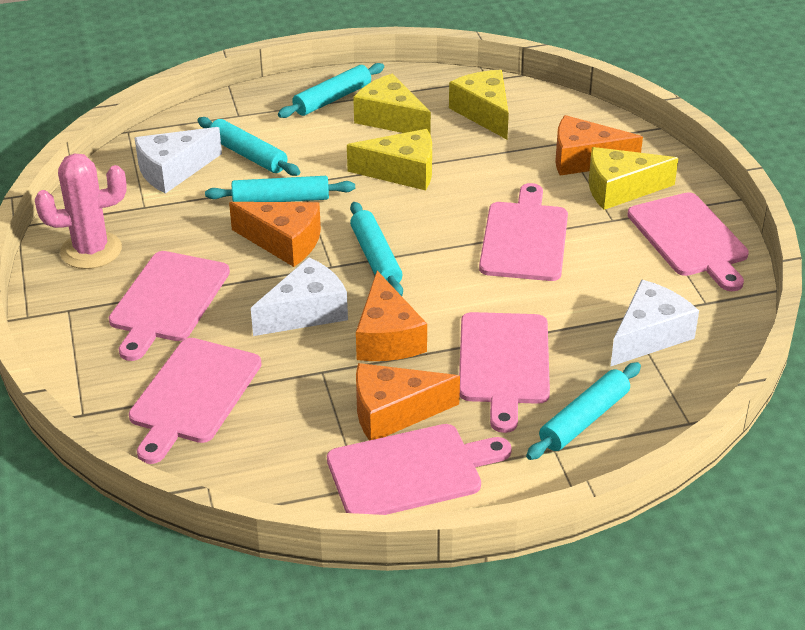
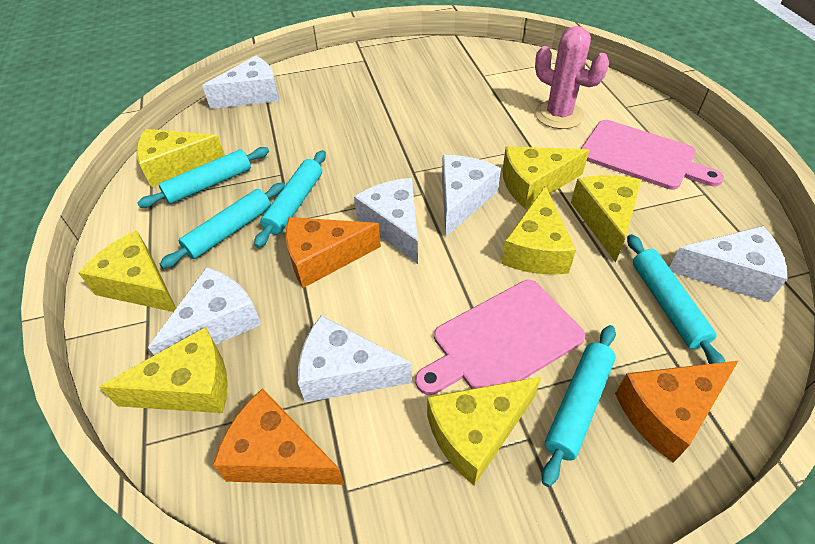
orange cheese: [229,202,321,267] [356,271,427,361] [356,363,460,440] [555,115,643,176] = 4 -> [213,388,345,485] [286,217,381,288] [615,361,738,463] = 3
pink cutting board: [109,251,230,361] [129,338,262,464] [327,424,512,515] [459,312,550,433] [479,183,568,281] [627,192,749,291] = 6 -> [415,280,585,395] [581,120,724,190] = 2
white cheese: [135,127,222,194] [251,257,348,336] [610,280,699,367] = 3 -> [148,267,262,355] [202,56,279,109] [298,315,412,402] [354,178,418,264] [442,155,501,237] [669,226,787,302] = 6
yellow cheese: [347,129,432,190] [353,74,431,133] [449,70,509,139] [589,147,678,210] = 4 -> [78,231,176,312] [99,327,228,413] [136,129,225,188] [427,377,541,486] [501,185,576,275] [502,147,589,208] [571,175,641,263] = 7

